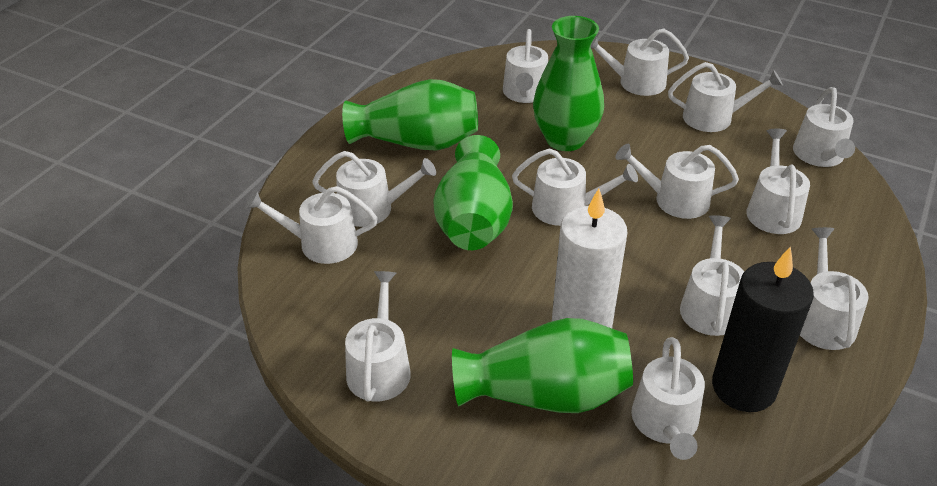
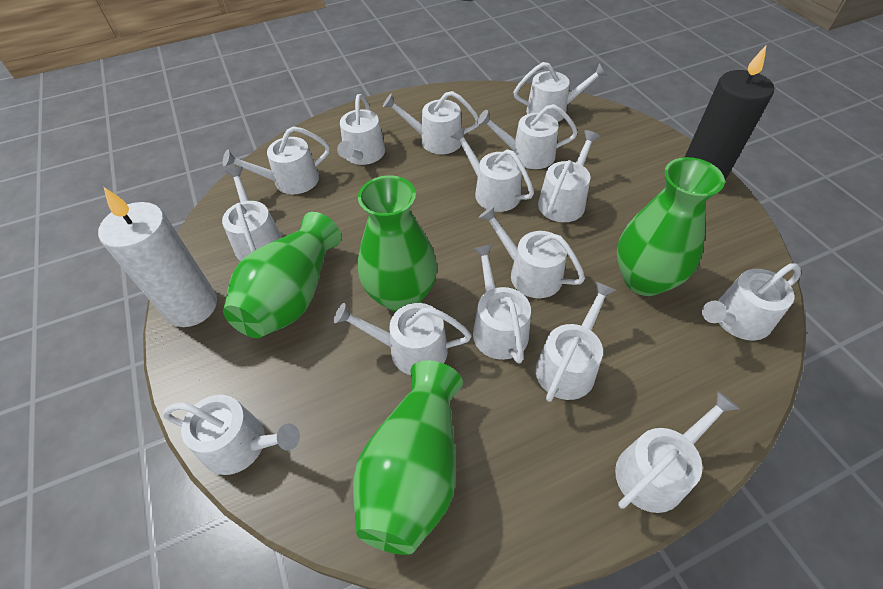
white watering can: [246,186,378,264] [312,151,436,227] [345,271,411,402] [503,29,548,103] [512,148,638,226] [591,28,689,96] [615,144,739,219] [631,337,705,460] [668,62,783,132] [680,215,744,336] [746,129,810,234] [793,87,855,167] [800,227,869,350] = 13 -> [163,395,300,475] [222,166,282,261] [223,126,330,194] [334,303,471,375] [337,94,385,165] [383,91,479,154] [451,128,534,212] [473,244,531,364] [477,104,578,169] [479,206,585,298] [514,62,607,122] [536,282,616,402] [538,130,600,222] [615,391,739,513] [702,263,801,341] = 15

